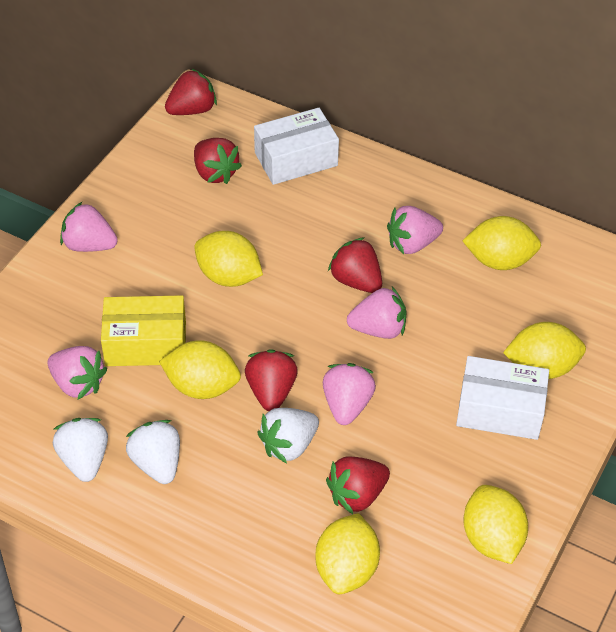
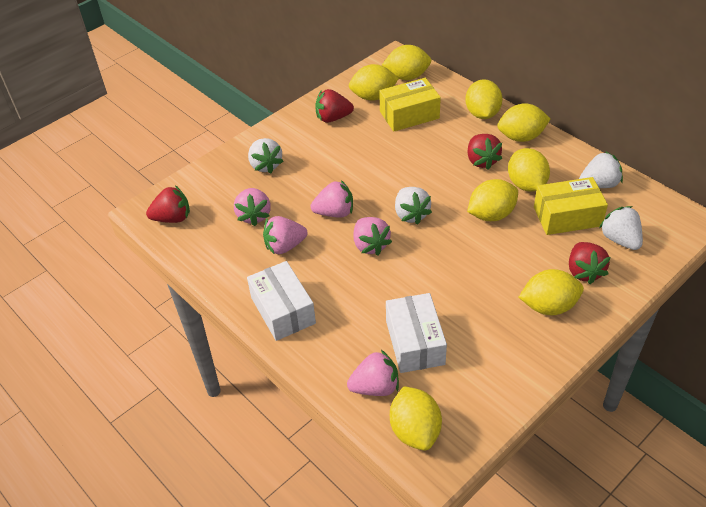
red strawberry: [165,68,217,115] [194,138,242,184] [245,349,298,411] [326,456,390,514] [328,237,382,293] = 5 -> [146,186,190,223] [315,89,354,123] [467,134,502,170] [569,242,611,284] = 4
white strawberry: [53,418,108,482] [126,420,180,484] [258,408,319,463] = 3 -> [248,138,284,174] [395,187,432,225] [579,151,623,188] [599,206,643,250] = 4
yellow box: [101,295,186,366] = 1 -> [379,78,441,132] [534,177,608,235] = 2
yellow lemon: [159,340,241,399] [194,231,263,287] [315,513,380,594] [463,216,541,270] [463,485,528,564] [503,322,586,379] = 6 -> [349,64,399,101] [382,45,432,80] [390,386,442,451] [465,79,503,119] [467,179,518,221] [497,103,551,142] [508,148,550,192] [519,269,584,315] = 8

